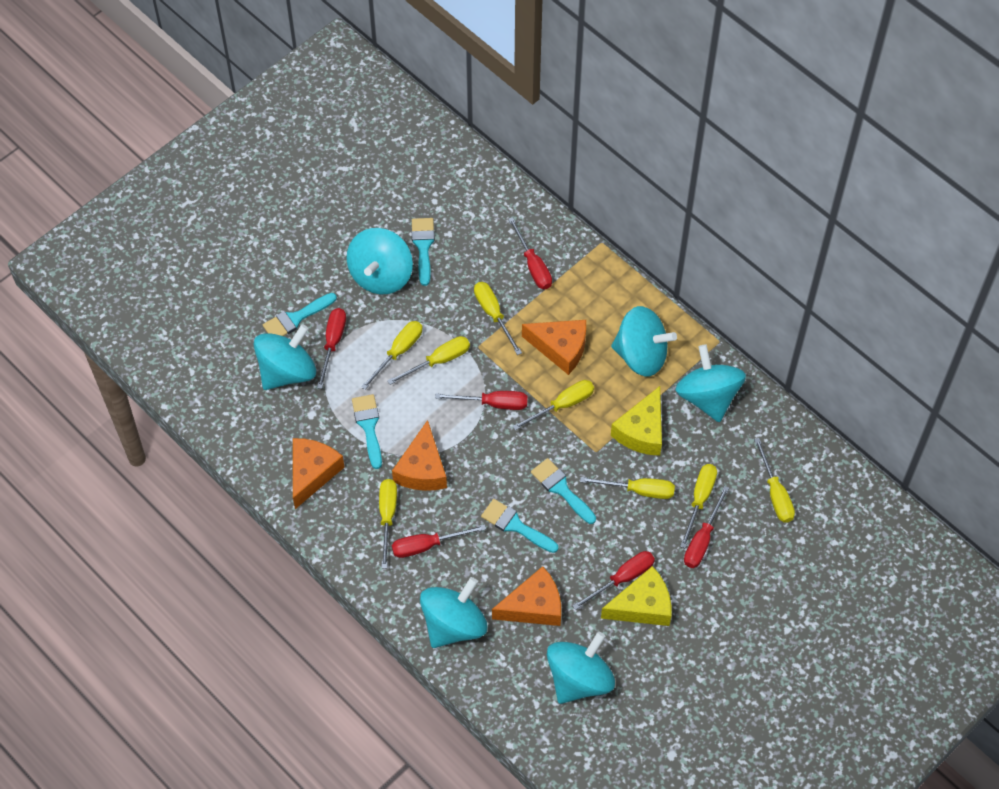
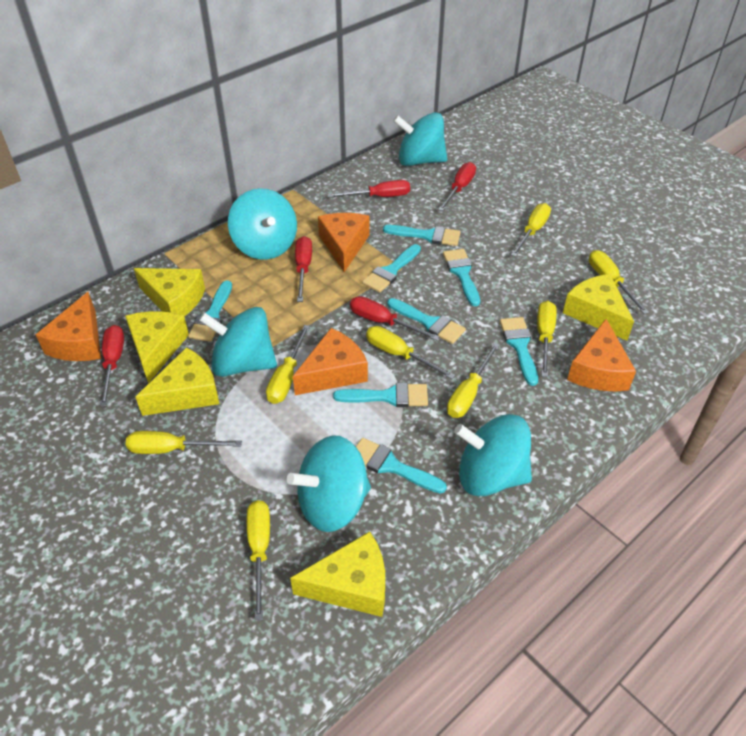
red screwdriver: [317,308,346,389] [392,524,486,558] [435,391,528,410] [508,217,552,289] [572,551,655,610] [684,486,729,568] = 6 -> [100,325,124,407] [295,236,312,302] [327,180,410,197] [350,296,440,341] [438,162,476,211] = 5
turquoise brush: [263,293,337,336] [352,394,382,469] [412,218,435,286] [481,499,558,553] [531,458,596,524] = 5 -> [188,280,232,342] [333,383,428,407] [356,438,447,494] [362,244,421,293] [383,225,461,246] [387,298,466,344] [443,249,480,306] [500,317,538,386] = 8
turquoise spinning top: [254,324,316,390] [347,228,413,294] [420,577,487,648] [547,631,615,704] [611,306,677,376] [675,345,746,422] = 6 -> [199,307,277,377] [228,188,297,260] [287,435,371,532] [393,112,447,166] [454,414,532,496] = 5
yellow cheese: [601,566,671,626] [611,386,662,456] = 2 -> [125,311,189,383] [134,268,205,317] [136,347,219,416] [290,531,385,617] [563,274,634,341] = 5

